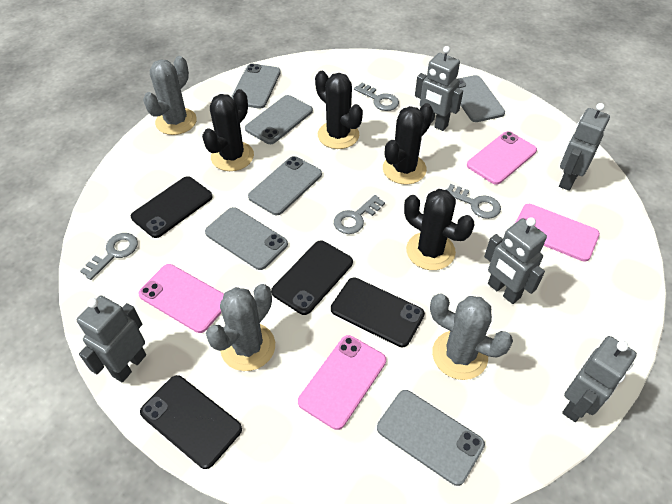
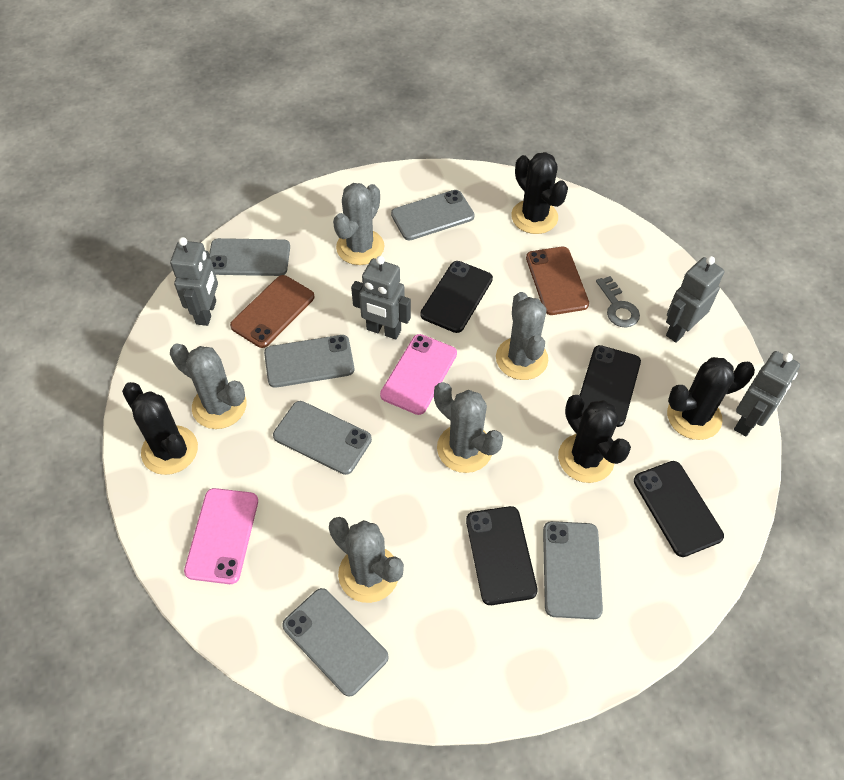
brown phone: none = 0 -> [230,275,315,348] [526,247,589,315] = 2
grey cactus: [143,56,197,135] [206,284,275,371] [430,294,513,380] = 3 -> [170,343,246,429] [329,517,404,603] [333,183,384,265] [434,382,503,473] [496,292,548,380] = 5
grey key: [80,233,138,280] [334,195,385,234] [354,83,399,111] [445,184,501,219] = 4 -> [596,276,640,328] = 1
grey robot: [77,296,146,383] [415,46,463,131] [484,218,547,304] [559,103,610,191] [562,336,637,422] = 5 -> [170,237,218,326] [351,256,411,339] [666,256,724,343] [734,351,800,436] = 4
pink phone: [138,264,224,333] [298,335,386,430] [467,131,537,185] [515,204,600,262] = 4 -> [184,488,258,584] [380,334,457,415] = 2

